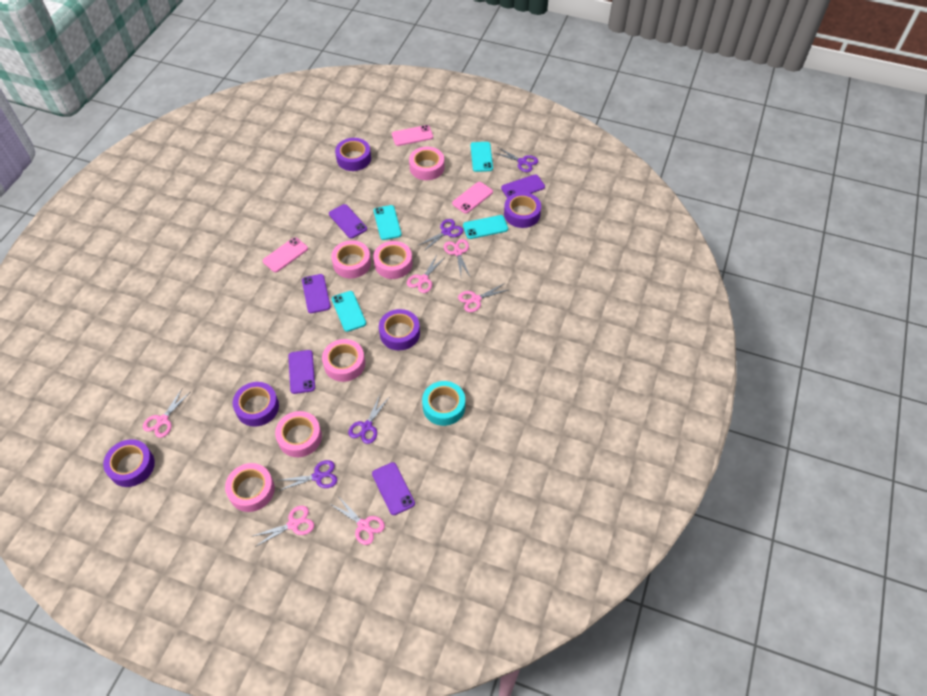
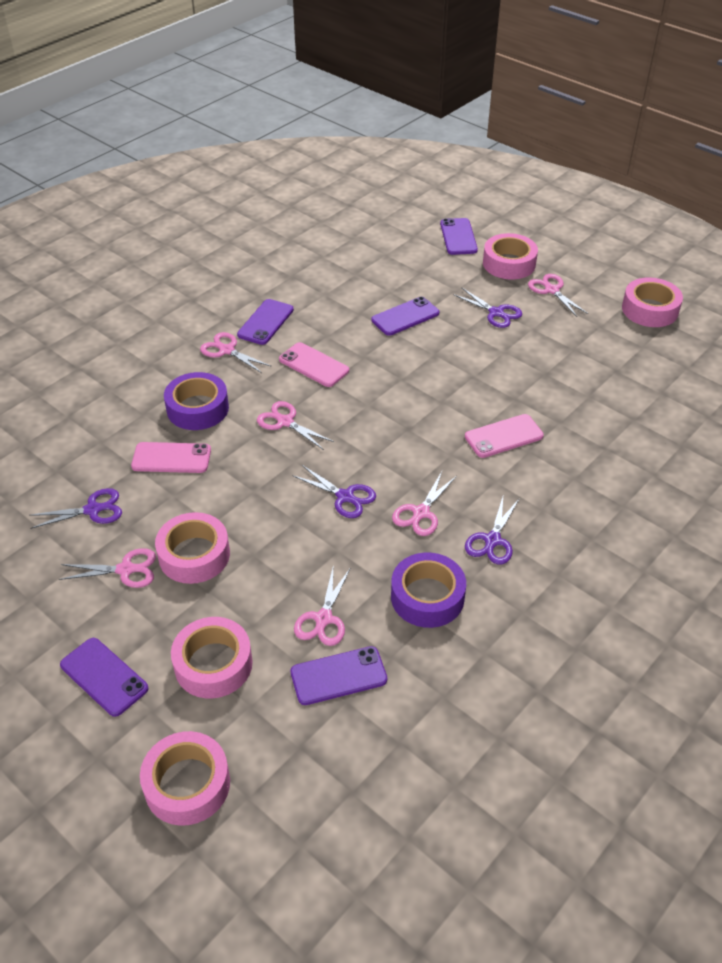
pink tape: [225,463,275,512] [275,411,322,457] [322,339,365,382] [331,240,371,278] [373,241,412,279] [409,147,444,180] = 6 -> [140,731,230,826] [155,512,230,584] [171,617,253,698] [483,233,538,280] [622,277,683,327] = 5
purple tape: [103,439,155,487] [233,382,279,427] [335,138,371,171] [379,309,420,351] [504,192,541,228] = 5 -> [164,372,229,430] [391,553,466,628] = 2
turquoise phone: [332,291,366,332] [374,205,402,240] [463,215,508,239] [471,142,493,172] = 4 -> none = 0
turquoise tape: [422,381,465,426] = 1 -> none = 0

